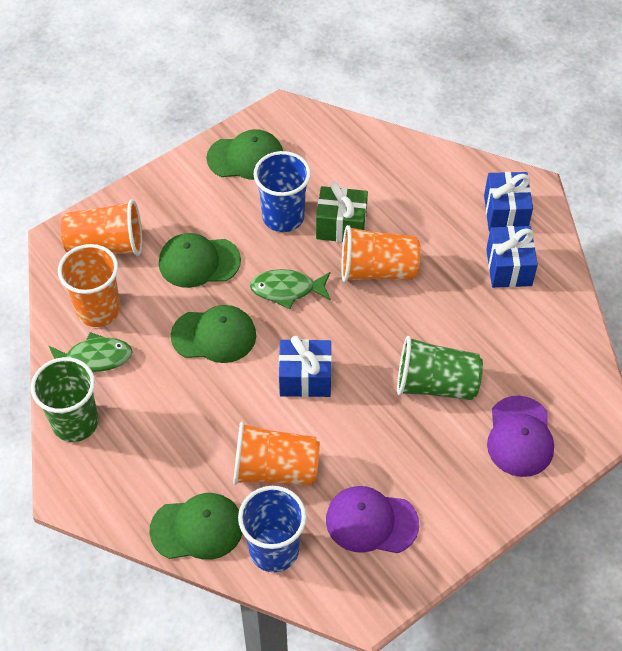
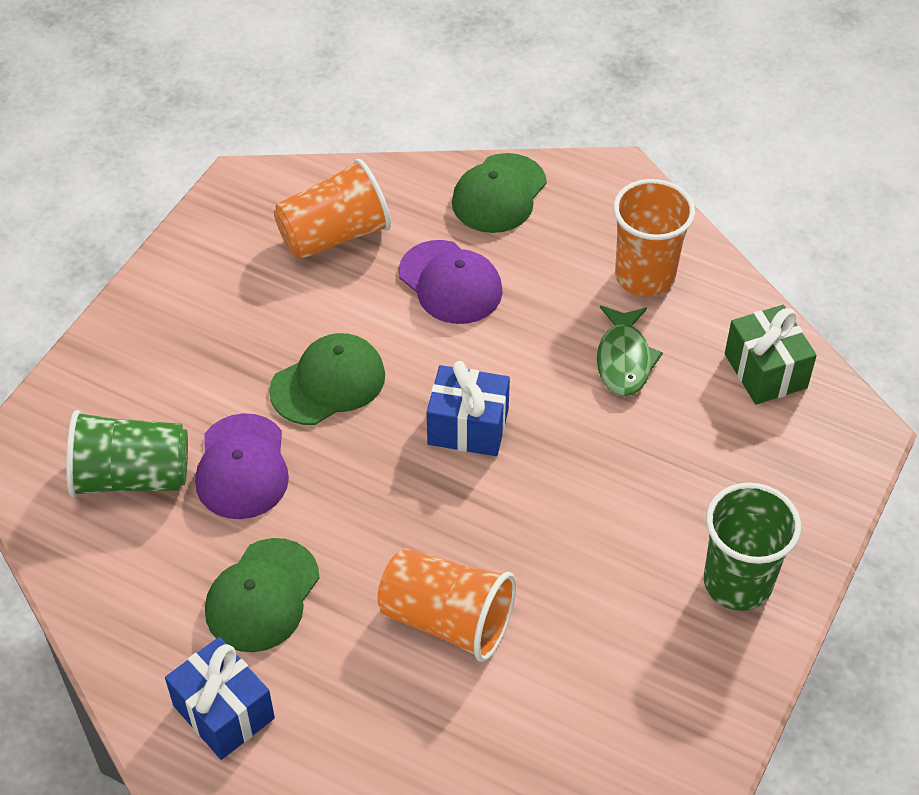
blue cup: [238,486,306,572] [254,151,311,232] = 2 -> none = 0
blue gift: [279,336,332,397] [484,172,533,232] [486,226,538,288] = 3 -> [165,637,275,760] [427,361,510,456] = 2
green cap: [149,493,243,560] [159,233,241,288] [171,305,256,363] [206,129,283,180] = 4 -> [205,538,320,652] [269,333,385,425] [452,153,547,233] = 3
green fish: [49,332,133,372] [250,269,331,309] = 2 -> [597,306,663,397] = 1
orange cup: [58,244,120,327] [61,200,142,256] [233,422,320,486] [341,225,420,282] = 4 -> [274,159,391,259] [377,548,516,662] [613,179,695,297] = 3

